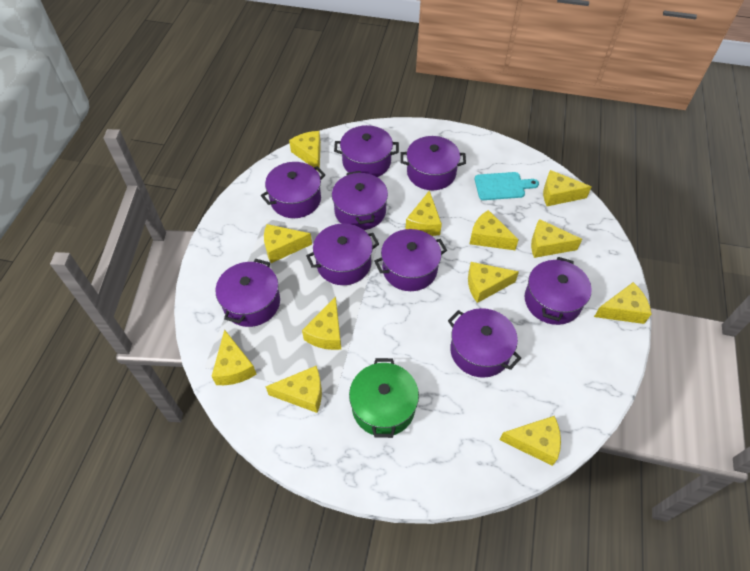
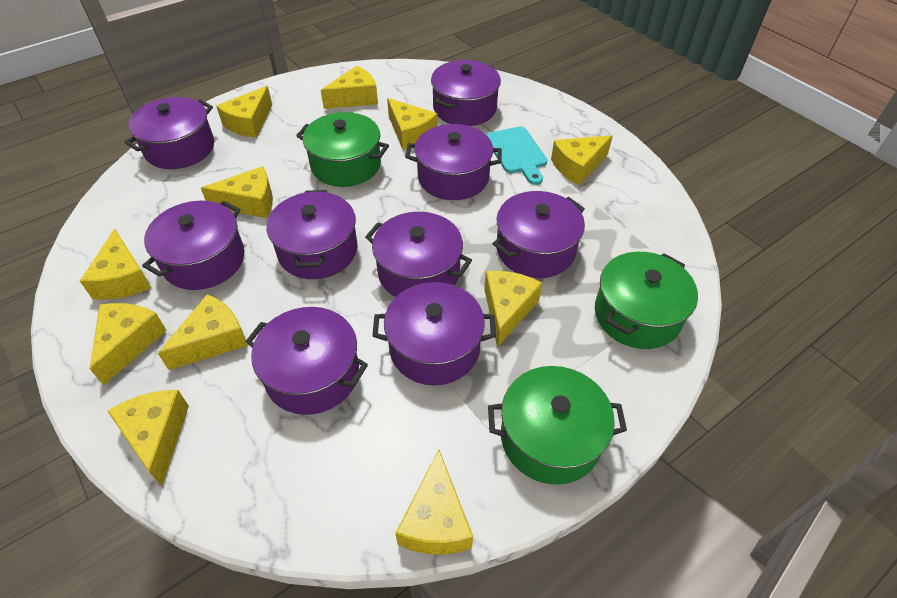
green pot: [349,358,419,438] = 1 -> [296,112,389,187] [488,366,627,485] [595,252,698,349] = 3
yellow cheese: [211,329,256,385] [264,224,312,263] [265,366,322,413] [289,131,321,171] [302,296,341,350] [405,190,442,236] [468,262,519,303] [470,210,519,250] [499,416,561,466] [531,219,582,258] [543,170,592,206] [594,282,651,324] = 12 -> [80,229,151,300] [90,303,167,385] [107,390,189,486] [158,294,248,370] [201,166,273,218] [216,86,272,138] [321,66,378,109] [387,98,438,150] [395,450,473,555] [484,271,543,348] [551,135,613,185] = 11

